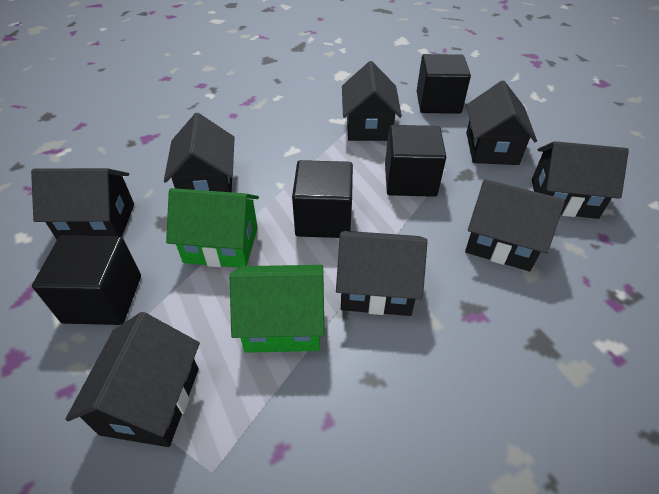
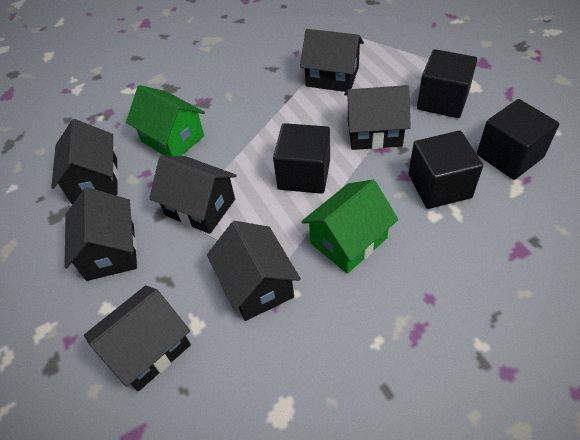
black house: [31,168,134,239] [65,312,200,447] [164,113,234,192] [336,231,427,316] [342,61,402,141] [465,179,565,271] [466,81,537,165] [532,141,629,219] = 8 -> [51,119,118,204] [64,187,137,281] [84,285,191,391] [149,156,237,234] [207,221,301,321] [300,29,364,92] [344,85,411,150] = 7

